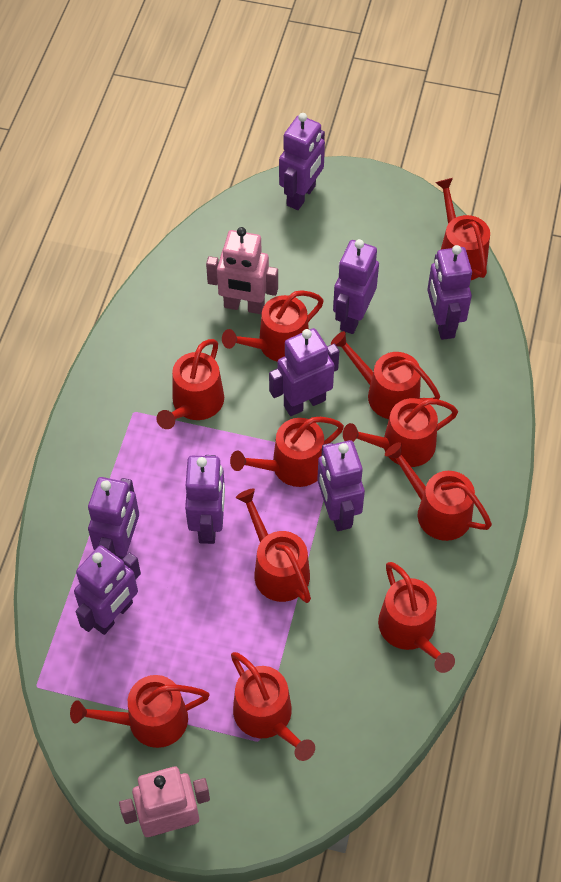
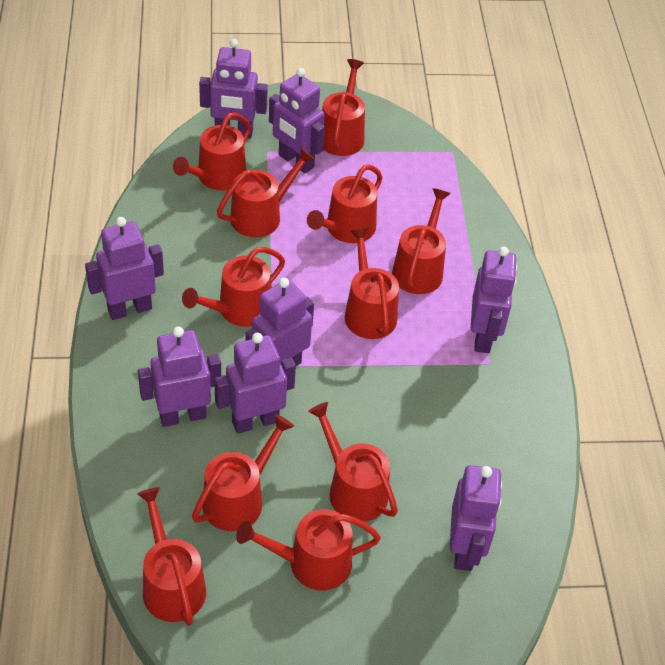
pink robot: [119,766,210,837] [206,227,278,314] = 2 -> none = 0

